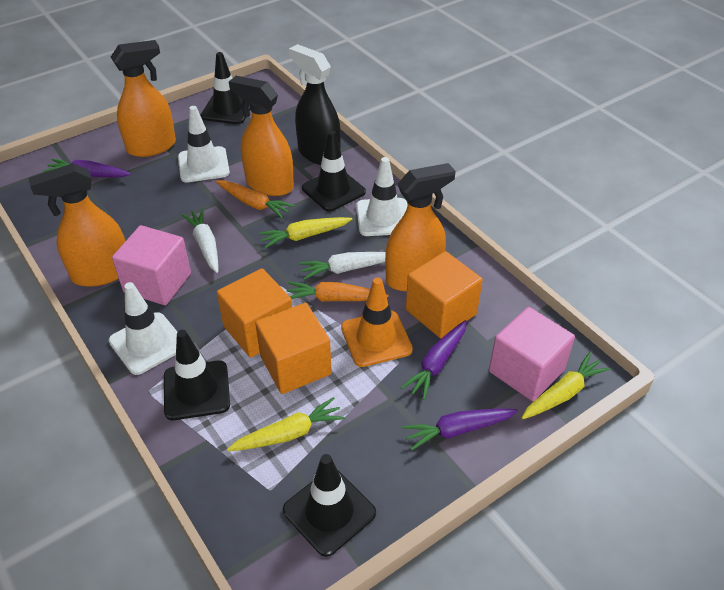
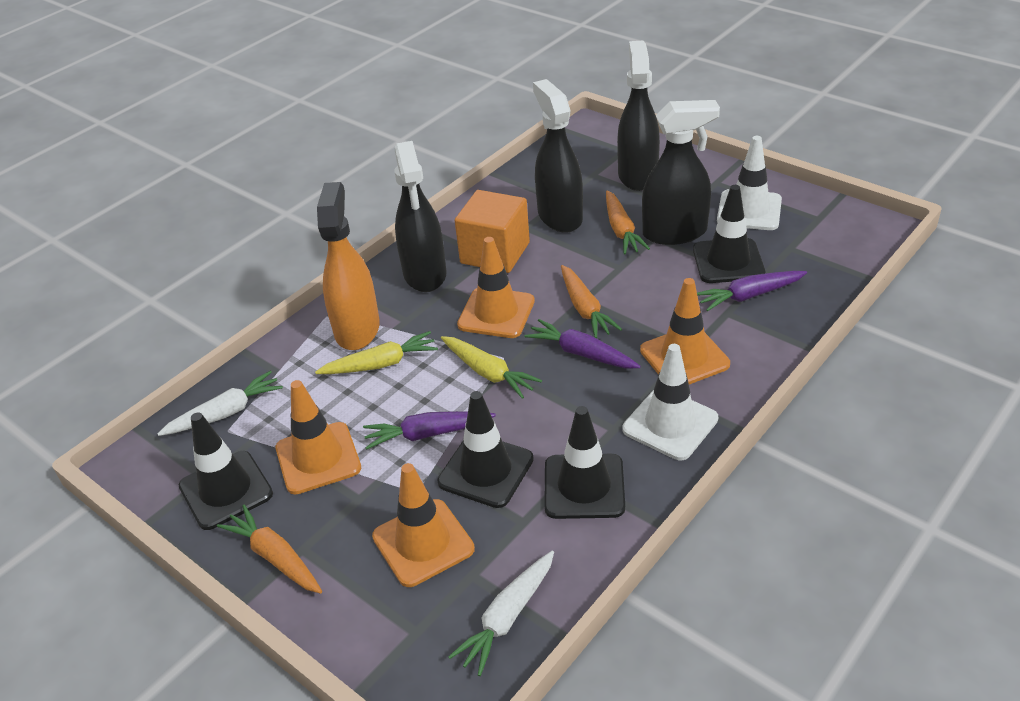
black spray bottle: [289,44,341,165] = 1 -> [394,141,447,292] [533,79,583,233] [617,41,660,191] [642,100,720,245] = 4
orange carrot: [216,180,295,218] [286,281,389,302] = 2 -> [217,505,322,594] [561,265,622,338] [606,191,650,254] = 3
orange cube: [217,268,292,358] [255,303,332,394] [406,251,483,338] = 3 -> [455,190,530,273] = 1
orange spray bottle: [29,163,125,287] [111,40,176,157] [229,76,294,196] [385,163,456,291] = 4 -> [317,182,380,350] = 1
orange traffic cone: [341,277,413,367] = 1 -> [276,380,361,494] [372,463,475,587] [457,237,535,338] [640,278,730,384] = 4
pink cube: [112,225,191,305] [489,307,575,401] = 2 -> none = 0
white traffic cone: [109,282,177,375] [178,106,230,182] [356,157,408,236] = 3 -> [622,344,718,460] [717,136,782,230] = 2
yellow carrot: [227,397,345,451] [259,217,352,249] [522,352,611,419] = 3 -> [315,331,438,374] [441,336,542,399] = 2

